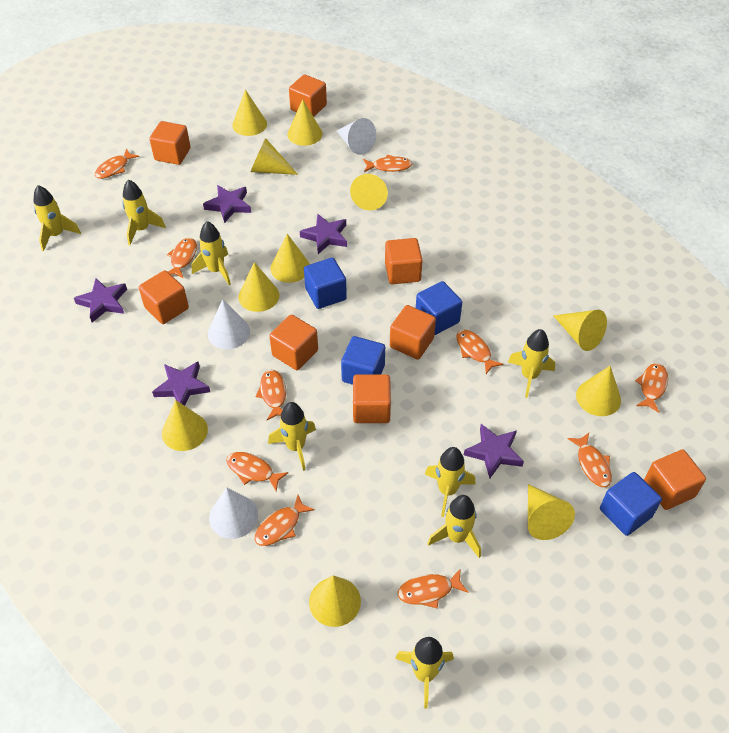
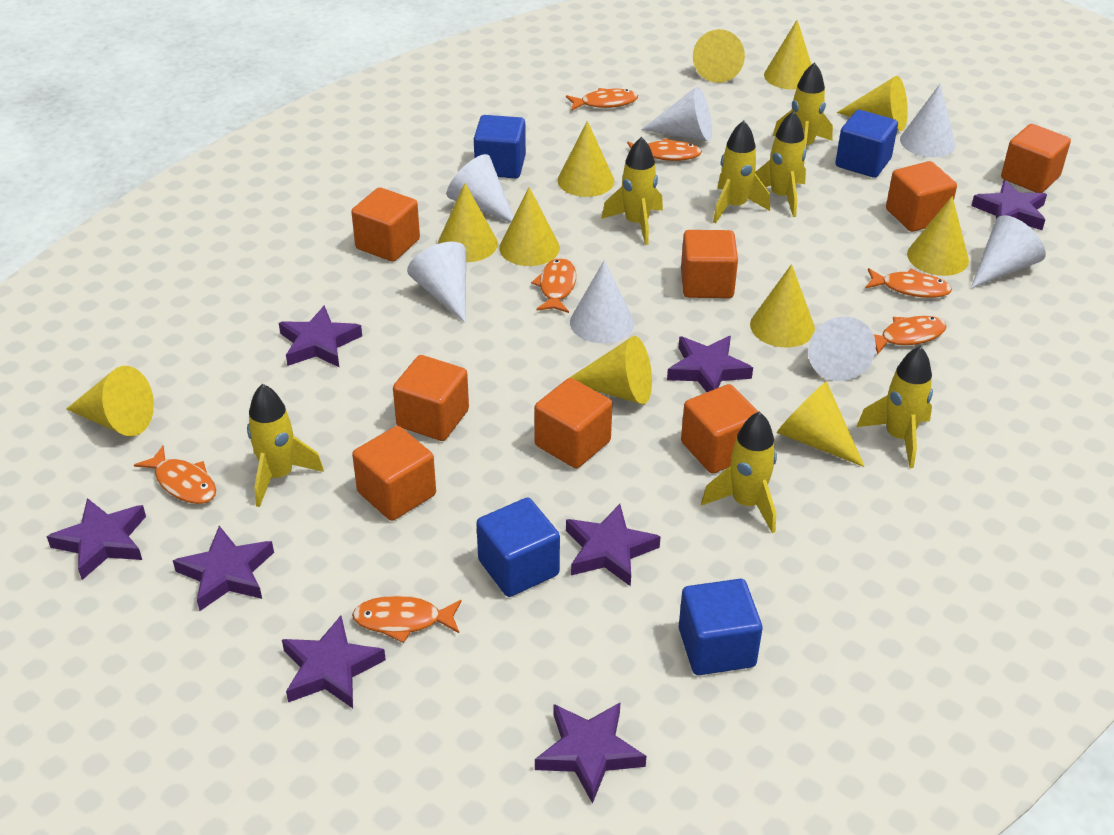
orange fish: [95,149,139,179] [167,238,197,278] [226,452,288,491] [255,370,286,420] [255,495,315,546] [363,154,413,172] [398,568,469,608] [456,330,504,374] [568,433,612,487] [635,363,668,413] = 10 -> [134,446,216,504] [352,596,462,643] [531,258,576,313] [566,88,638,111] [627,138,702,161] [865,268,952,298] [873,316,947,354] = 7
purple star: [74,278,127,323] [152,361,210,406] [203,185,251,223] [300,214,347,254] [464,424,524,478] = 5 -> [46,498,146,580] [173,526,274,611] [279,305,362,367] [282,616,386,708] [535,702,646,804] [566,504,661,587] [667,336,753,392] [971,180,1047,230] = 8
white cone: [208,299,250,349] [209,487,258,539] [337,118,376,155] = 3 -> [407,242,466,323] [447,154,513,223] [570,260,634,343] [641,86,712,141] [808,317,876,381] [900,84,956,157] [971,215,1046,288] = 7
yellow rocket: [34,185,81,251] [122,179,166,245] [192,221,231,285] [268,402,316,471] [395,637,454,709] [425,447,476,517] [427,495,481,558] [508,329,555,398] = 8 -> [247,384,324,507] [601,137,663,245] [701,411,777,533] [713,121,770,224] [755,111,806,217] [773,62,833,165] [857,346,933,468] = 7

